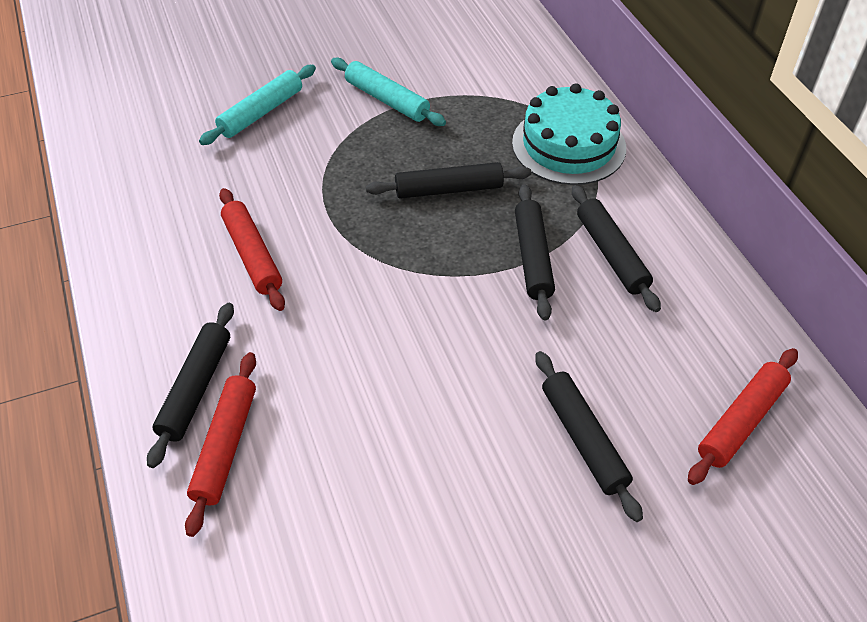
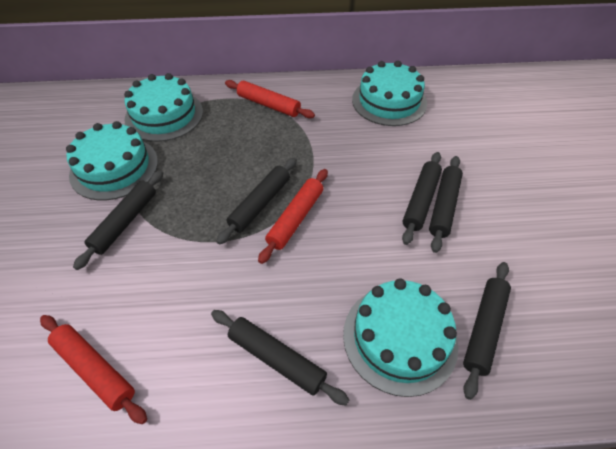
black rolling pin: [147,303,234,468] [366,162,531,199] [515,184,555,320] [535,351,643,522] [572,185,661,312] = 5 -> [73,170,163,270] [211,310,349,405] [216,158,297,245] [402,152,442,245] [429,156,463,253] [463,262,511,400] = 6
turquoise cake: [512,83,626,185] = 1 -> [66,121,158,200] [124,73,203,142] [343,279,459,397] [352,61,427,126] = 4
turquoise rolling pin: [199,65,316,145] [331,58,446,126] = 2 -> none = 0

